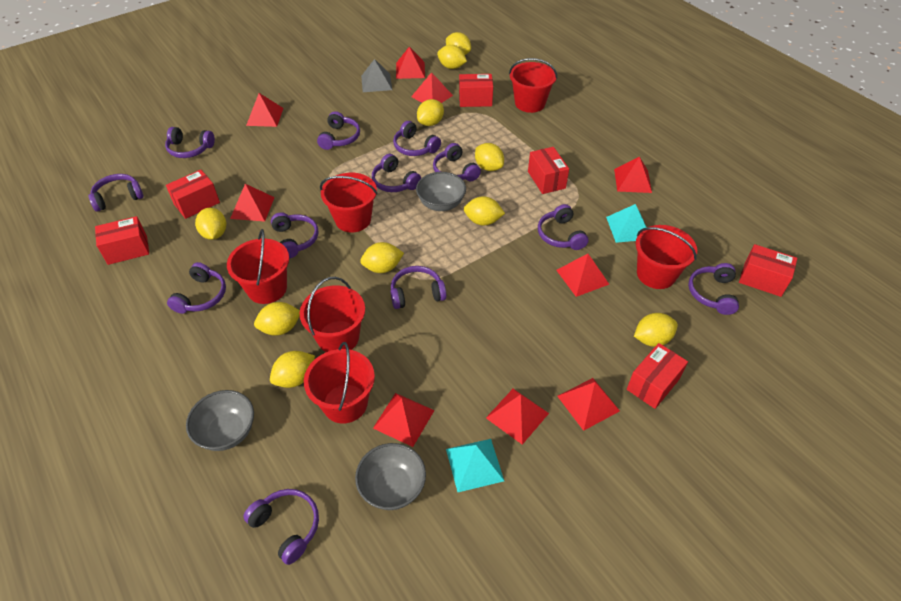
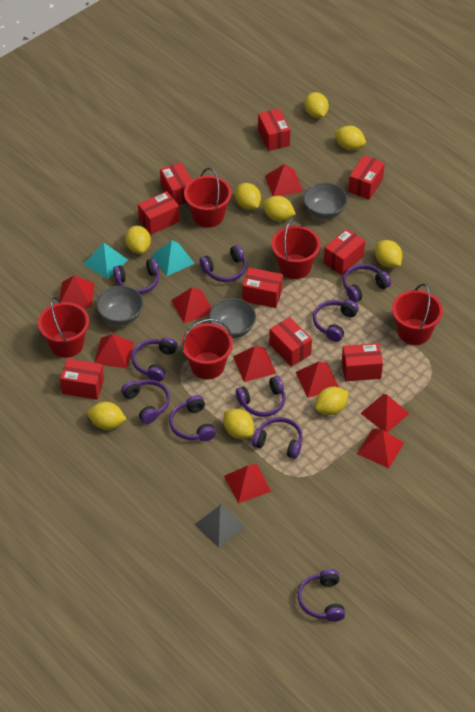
purple headphones: [89,174,143,212] [165,127,215,158] [167,262,226,314] [243,489,319,565] [271,212,319,258] [317,111,360,150] [372,154,421,192] [391,266,446,309] [393,121,441,156] [433,143,481,181] [538,204,589,250] [688,263,739,315] = 12 -> [113,258,159,294] [121,379,170,424] [132,337,177,382] [169,395,216,441] [199,245,247,282] [236,376,286,417] [252,417,303,459] [298,569,345,622] [313,300,359,342] [343,264,391,302] = 10
red box: [95,216,149,265] [166,170,220,219] [459,74,493,107] [528,147,569,194] [627,343,688,409] [739,244,797,297] = 6 -> [60,358,104,400] [138,191,180,235] [160,162,192,205] [242,267,283,308] [258,109,290,151] [269,317,312,367] [324,228,365,275] [342,343,383,381] [348,155,385,200] = 9
red bucket: [227,229,289,304] [300,277,365,352] [304,342,375,423] [320,173,378,232] [509,58,557,113] [636,225,697,289] = 6 -> [38,297,89,358] [181,319,233,379] [184,168,232,228] [271,218,321,279] [392,284,443,345] = 5
yellow lemon: [195,208,226,240] [254,302,300,336] [270,351,315,388] [360,242,404,273] [417,99,444,126] [437,45,467,69] [446,32,471,55] [464,196,505,226] [475,143,504,171] [634,313,678,347] = 10 -> [87,402,126,430] [125,226,151,254] [224,409,254,439] [235,183,261,210] [262,196,296,221] [304,92,329,118] [315,387,349,415] [334,126,366,150] [375,240,403,268] = 9

